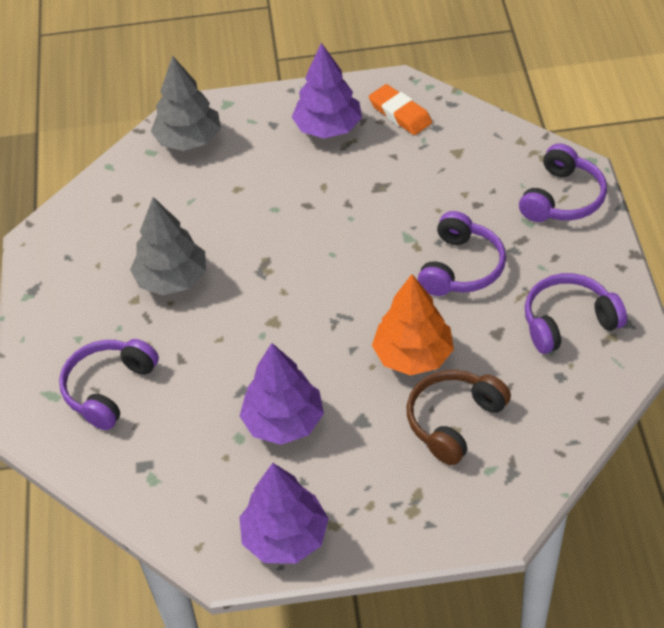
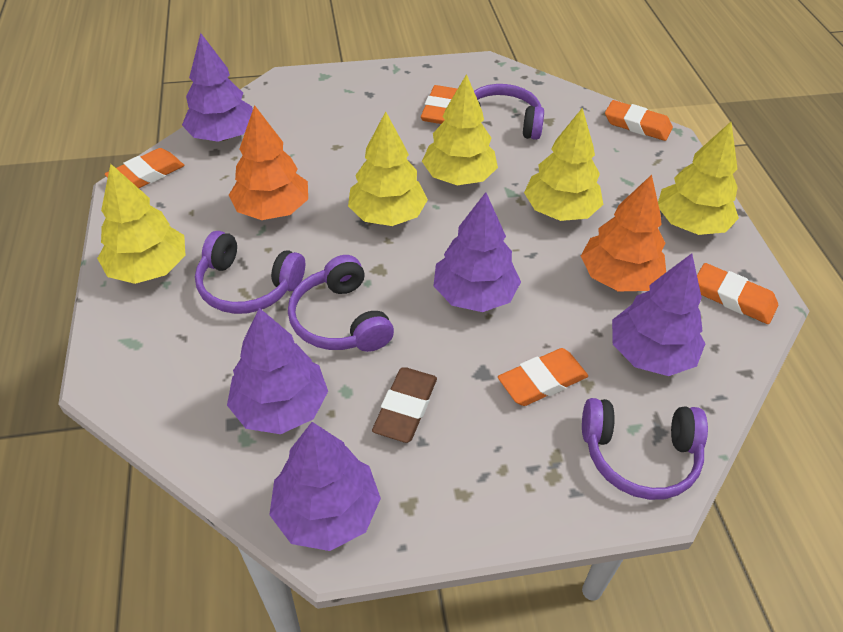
brown eraser: none = 0 -> [372,367,437,443] = 1
brown headphones: [407,370,511,465] = 1 -> none = 0
grey tree: [130,197,206,295] [151,56,221,151] = 2 -> none = 0
orange eraser: [369,84,432,135] = 1 -> [105,148,184,188] [421,85,457,124] [498,348,588,406] [605,100,673,141] [697,263,778,324] = 5
orange tree: [372,274,454,375] = 1 -> [229,105,308,220] [581,175,666,291] = 2
purple tree: [239,463,329,564] [240,343,324,445] [292,43,362,138] = 3 -> [182,33,253,142] [227,308,328,434] [269,422,381,551] [434,192,521,312] [612,253,706,376] = 5
yellow tree: none = 0 -> [97,164,186,284] [348,111,428,226] [422,74,498,185] [524,108,603,221] [658,122,739,235] = 5

